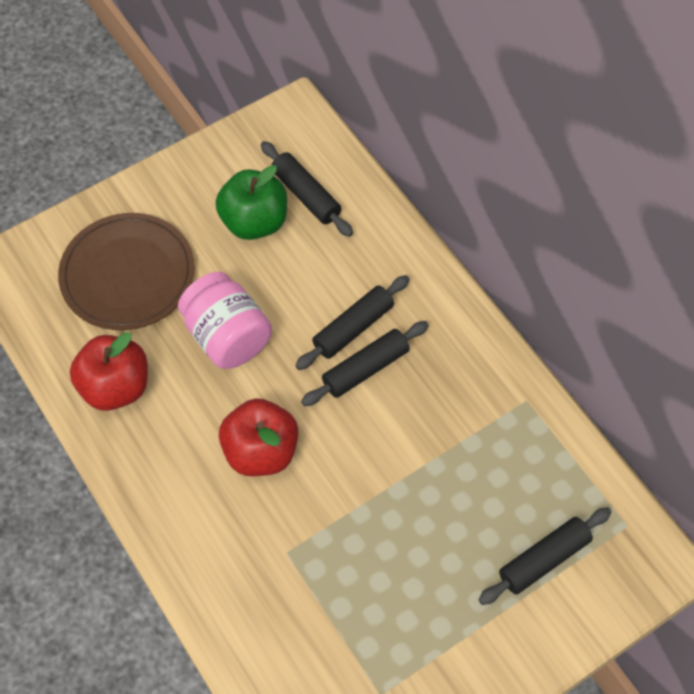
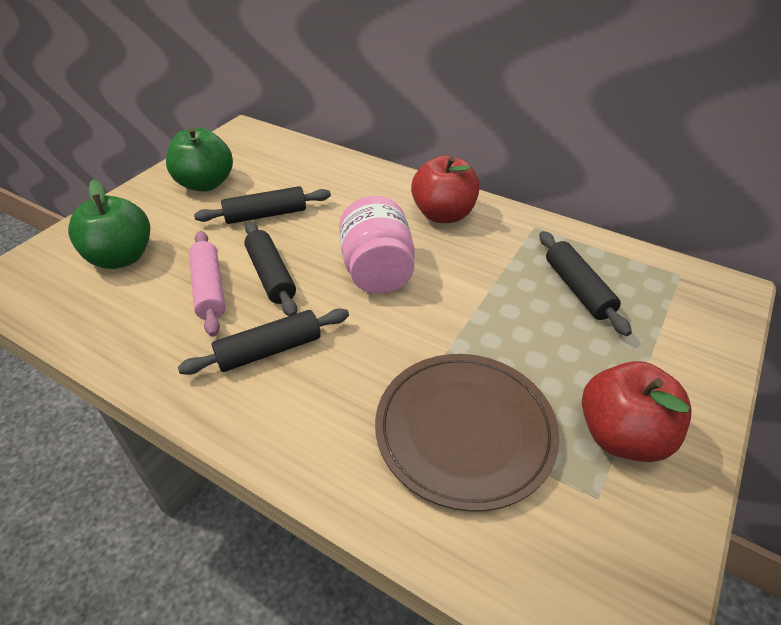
green apple: [215,165,287,240] = 1 -> [68,179,150,269] [166,128,233,192] = 2
pink rolling pin: none = 0 -> [189,231,225,337] = 1

